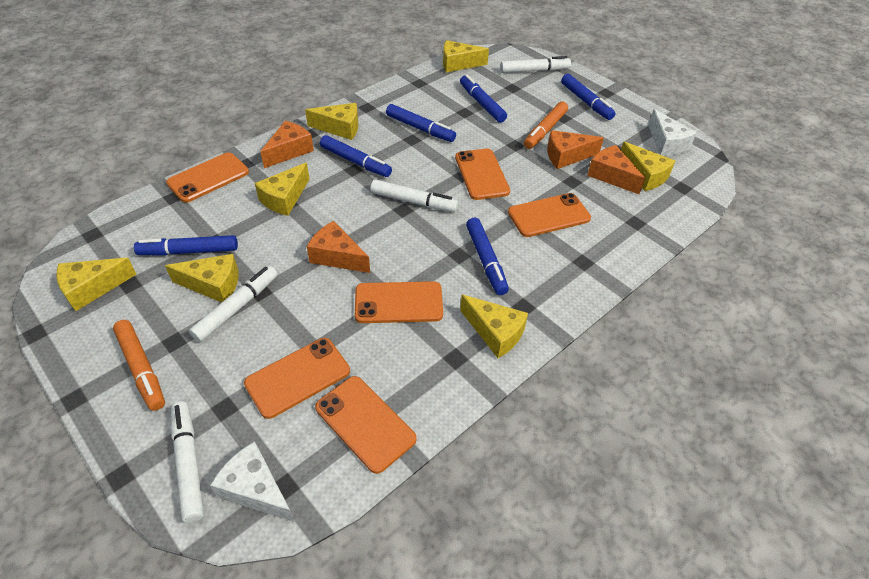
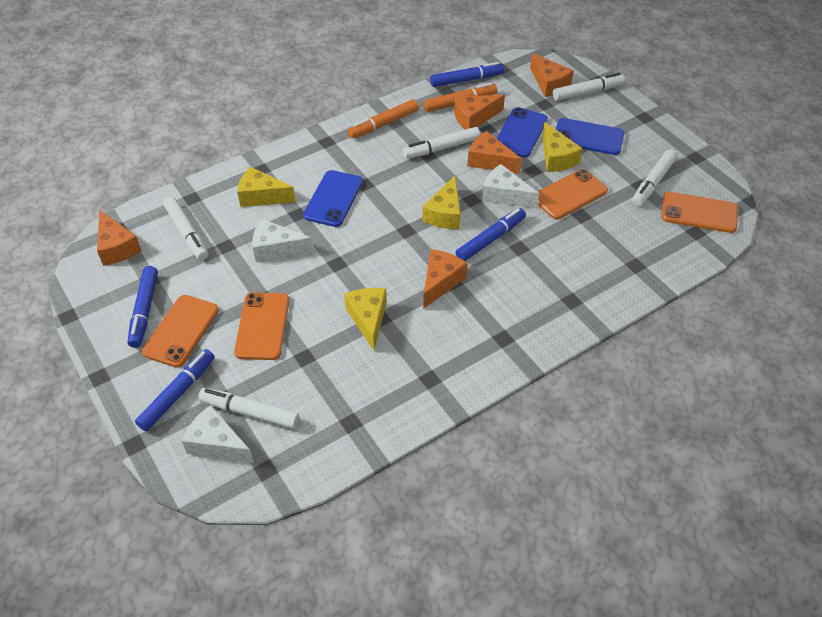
blue marker: [134,235,238,256] [320,135,392,177] [386,104,456,142] [460,75,507,123] [466,218,509,295] [561,74,615,120] = 6 -> [127,266,158,348] [135,349,215,431] [430,62,504,87] [455,208,526,261] = 4
blue phone: none = 0 -> [303,170,363,227] [496,107,548,158] [556,118,624,155] = 3
orange cheese: [260,121,314,168] [307,221,370,273] [547,130,604,169] [587,145,645,194] = 4 -> [97,210,142,266] [423,249,467,309] [454,95,505,130] [468,131,522,174] [530,53,574,97] = 5
orange phone: [166,152,249,203] [244,338,350,419] [315,376,417,474] [355,281,443,323] [455,148,510,200] [508,193,591,237] = 6 -> [142,295,219,368] [234,292,289,360] [537,169,608,219] [661,192,738,233] = 4
white cheese: [210,441,295,522] [648,109,696,156] = 2 -> [182,405,254,463] [252,219,313,262] [482,164,539,208] = 3
white marker: [171,401,204,523] [189,266,277,342] [370,179,458,212] [500,56,571,73] = 4 -> [163,197,208,260] [198,388,299,429] [403,127,480,159] [553,73,625,101] [632,149,677,206] = 5
yellow cheese: [57,258,137,311] [165,254,239,303] [255,163,310,216] [305,103,358,140] [443,40,489,72] [460,295,528,358] [621,142,675,191] = 7 -> [237,166,295,207] [344,288,387,351] [423,176,461,229] [542,122,583,172] = 4

